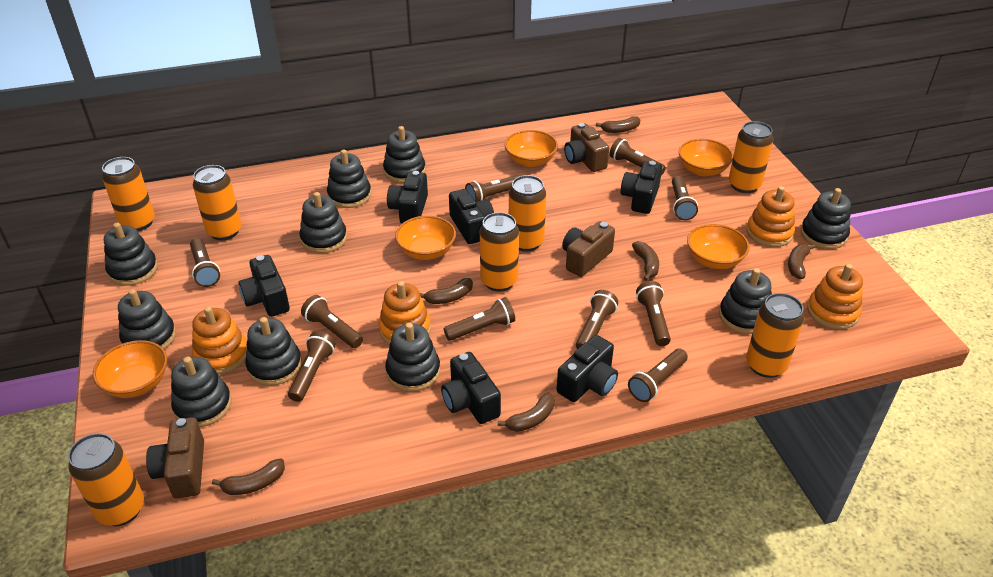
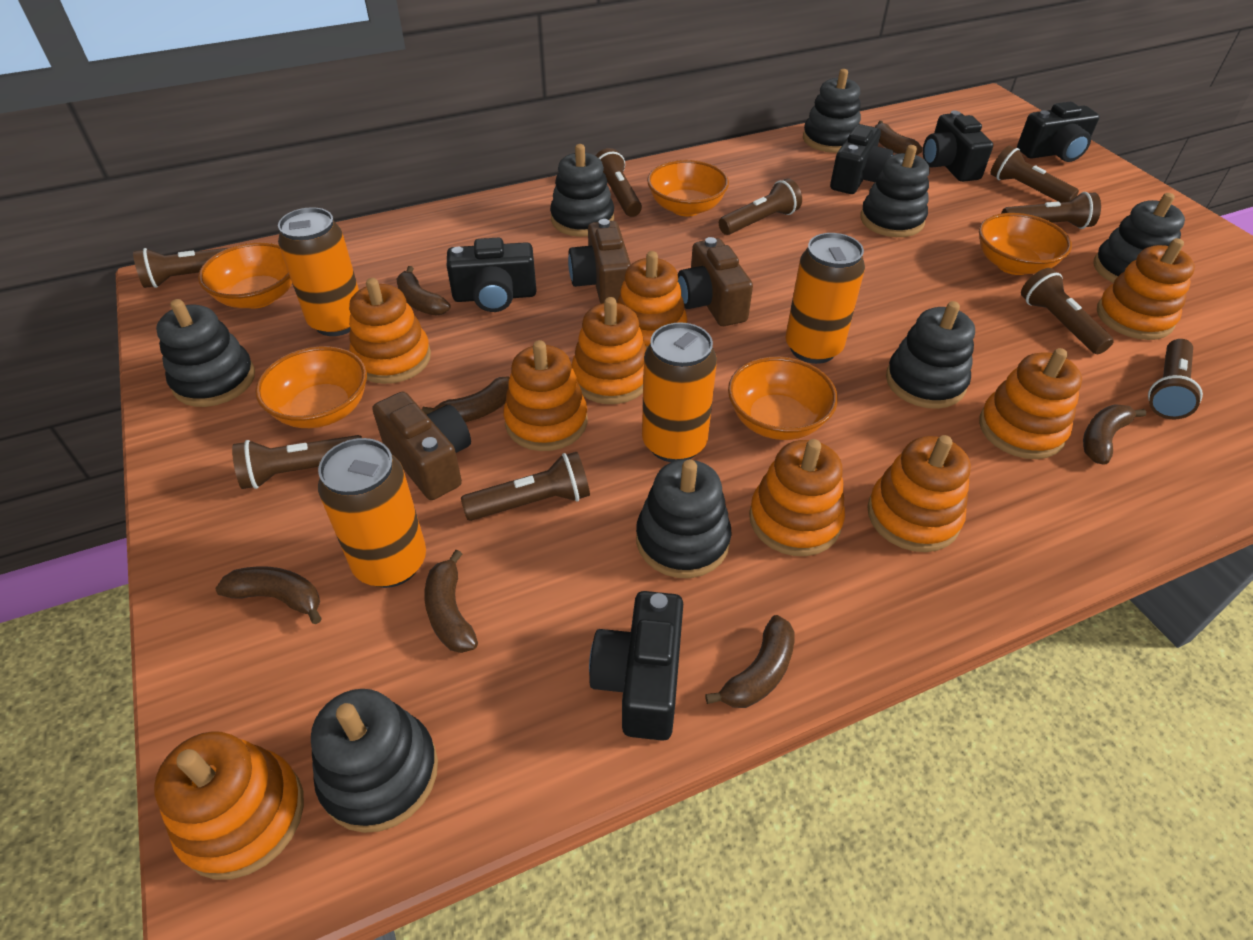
black camera: [238,255,290,317] [387,171,428,224] [441,352,501,424] [449,189,494,244] [557,335,618,402] [621,161,662,214] = 6 -> [447,237,537,312] [589,591,683,741] [830,124,893,194] [923,111,993,182] [1017,102,1099,162] = 5
black stacking toy: [104,223,158,286] [118,289,176,349] [171,357,232,427] [245,317,302,386] [299,192,347,253] [327,150,371,208] [383,126,426,183] [385,322,440,392] [719,268,772,334] [800,188,851,249] = 10 -> [156,299,255,407] [311,689,438,833] [550,144,614,237] [636,459,732,578] [803,69,861,153] [860,145,930,237] [886,301,975,409] [1093,193,1185,283] = 8
brown banana: [212,458,285,495] [420,278,473,304] [498,392,555,432] [596,116,640,133] [632,241,659,281] [788,244,816,279] = 6 -> [215,566,322,624] [397,266,450,315] [422,376,510,422] [424,550,478,653] [705,615,795,708] [875,121,923,155] [1083,404,1146,465] = 7
brown flashlight: [190,238,220,287] [288,331,336,402] [301,295,363,348] [444,297,515,341] [465,175,519,202] [576,290,618,349] [609,138,666,176] [628,349,688,402] [636,281,671,346] [672,175,698,220] = 10 -> [133,247,230,288] [232,435,362,489] [461,452,590,521] [595,148,642,217] [719,178,802,235] [990,146,1079,203] [1001,192,1101,229] [1021,268,1114,354] [1148,339,1203,420] = 9
orange can: [68,433,144,526] [102,157,155,231] [193,165,242,240] [480,212,519,292] [509,175,546,252] [729,121,773,193] [746,293,804,378] = 7 -> [278,207,359,336] [318,438,426,588] [642,322,717,462] [786,233,865,364] = 4
orange stacking toy: [192,306,247,374] [378,281,431,345] [746,186,795,247] [807,264,863,329] = 4 -> [154,731,304,880] [349,278,431,384] [503,340,588,451] [572,297,646,404] [617,251,688,349] [749,439,845,556] [867,435,971,552] [979,348,1082,459] [1097,238,1195,340] = 9

